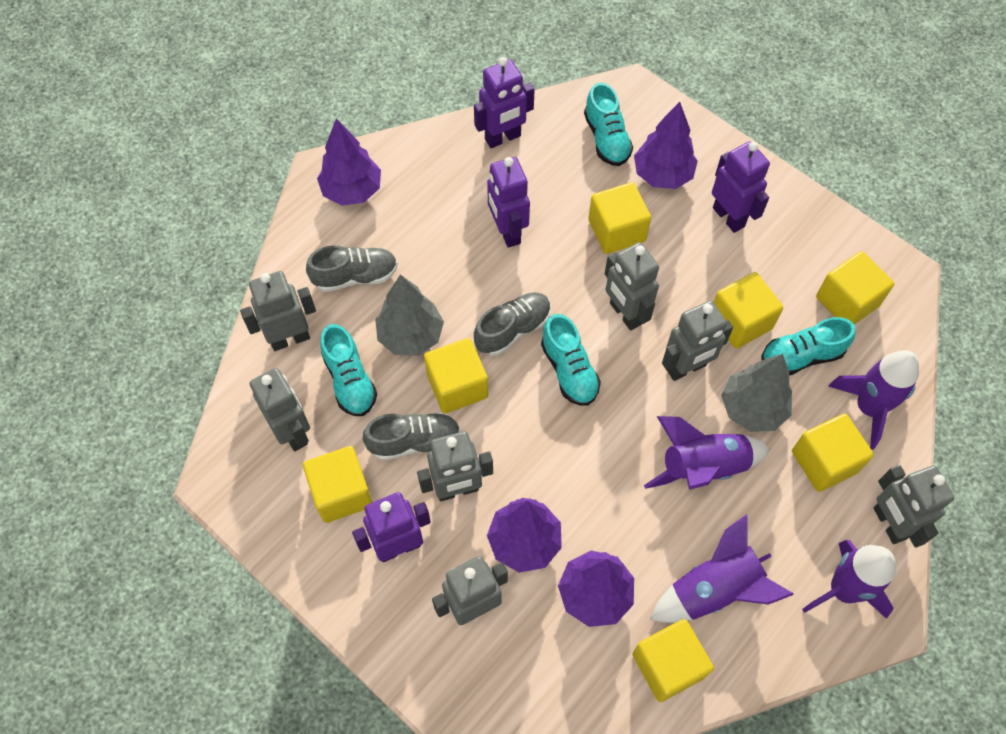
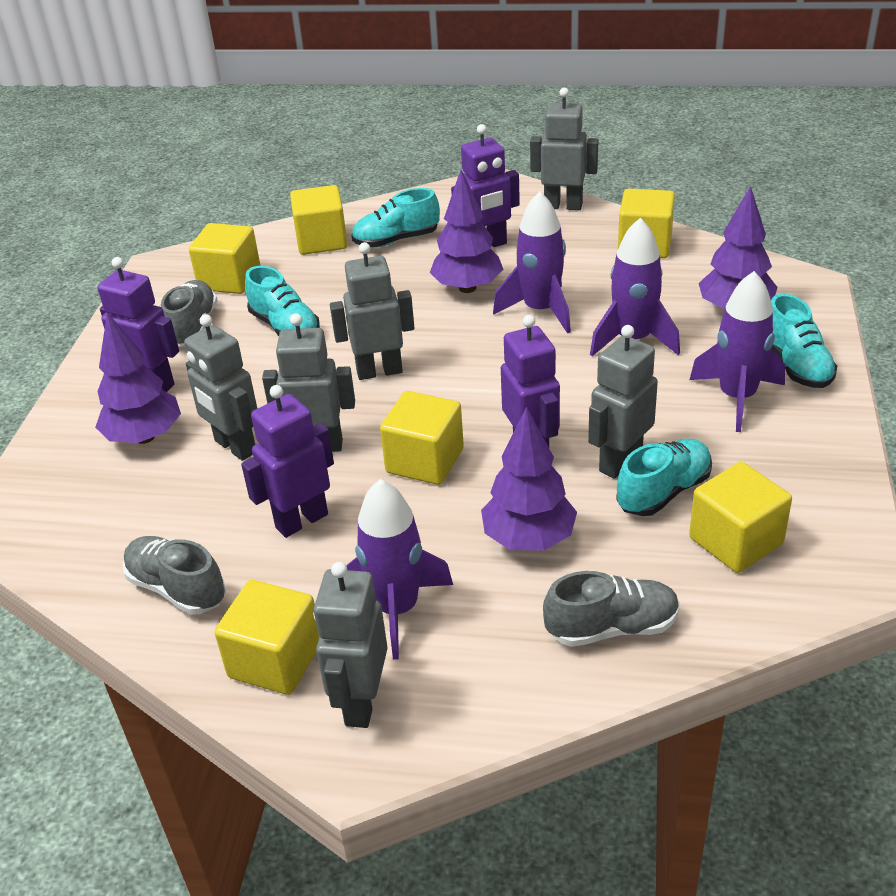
grey robot: [240,271,316,351] [249,368,310,451] [417,431,493,501] [432,556,508,625] [605,242,659,331] [662,300,733,381] [874,465,954,548] = 7 -> [184,314,257,461] [262,313,355,452] [313,562,388,728] [330,242,414,380] [530,87,598,210] [588,325,658,479] = 6
grey tree: [375,275,444,356] [721,354,792,432] = 2 -> none = 0
yellow cube: [303,446,372,523] [424,338,488,413] [588,182,651,254] [633,619,714,702] [714,272,783,349] [792,413,874,492] [816,251,894,325] = 7 -> [189,223,261,294] [214,580,320,695] [290,185,348,255] [380,391,464,485] [618,189,675,258] [689,462,792,573] = 6

